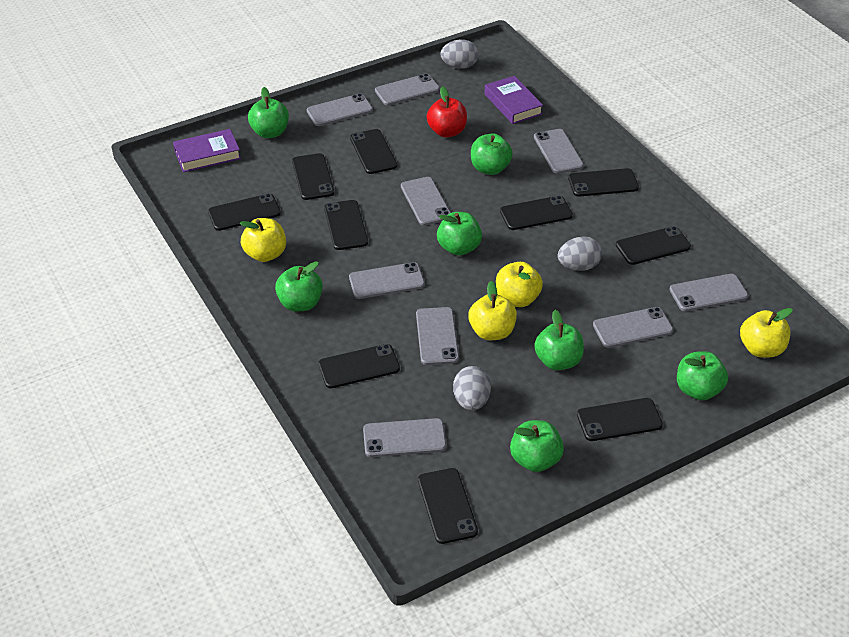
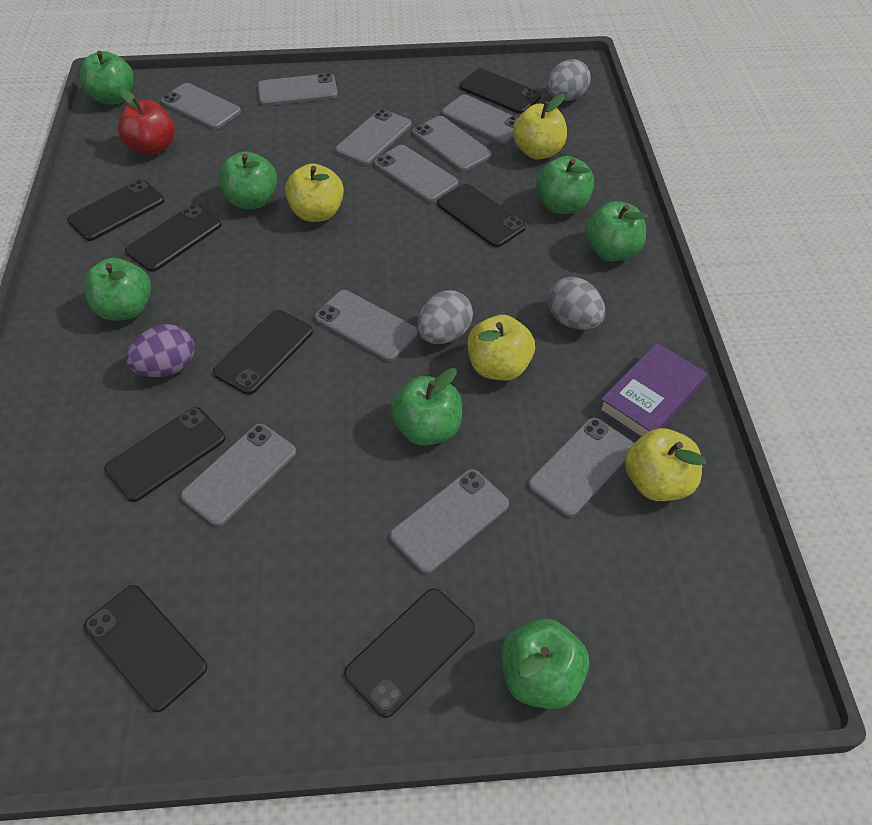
black phone: [208,194,281,231] [292,153,334,200] [318,344,400,388] [324,200,368,250] [350,129,397,174] [418,468,478,544] [500,196,573,230] [568,168,639,197] [577,398,663,441] [616,226,691,265] = 10 -> [67,179,164,241] [84,585,207,712] [104,407,225,502] [125,204,221,272] [213,310,313,395] [344,588,475,718] [437,184,526,247] [460,68,541,114] = 8
grey phone: [307,93,373,126] [349,262,425,299] [363,418,446,457] [375,74,440,105] [401,177,451,226] [416,307,459,365] [534,129,584,174] [593,307,673,348] [669,274,748,311] = 9 -> [161,83,241,129] [180,424,296,526] [258,73,338,106] [315,290,418,361] [335,109,411,165] [374,145,458,202] [389,469,509,574] [412,116,492,172] [442,95,518,144] [528,418,634,517] = 10
purple book: [173,129,241,172] [484,76,543,124] = 2 -> [598,343,707,438] = 1
purple egg: none = 0 -> [126,324,194,377] = 1

